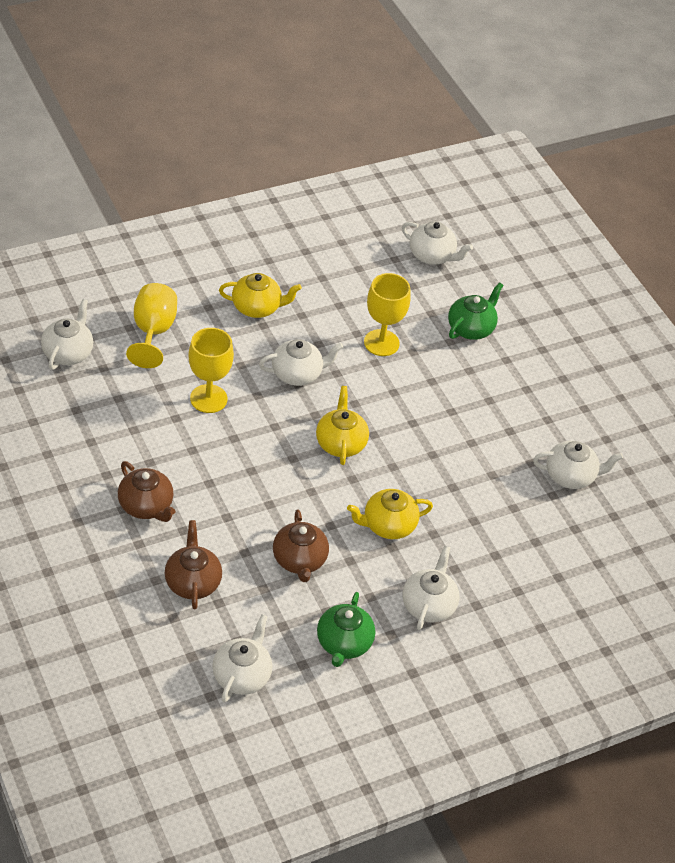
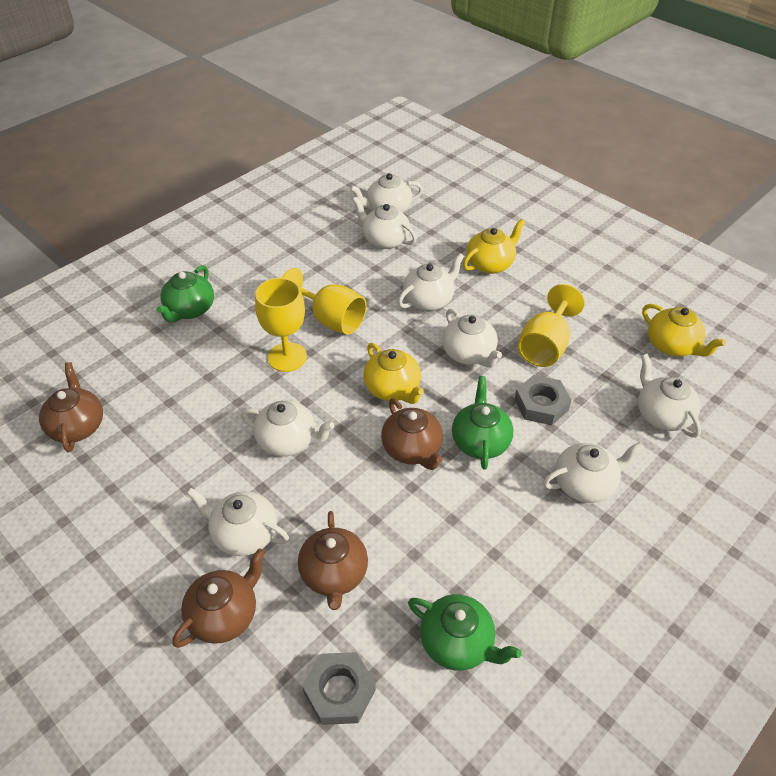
brown teapot: [118,461,175,522] [165,520,222,609] [273,509,329,582] = 3 -> [39,362,103,452] [172,548,265,648] [298,511,368,610] [381,398,443,470] = 4
green teapot: [317,592,375,667] [448,282,503,340] = 2 -> [156,265,214,322] [408,595,522,671] [452,376,513,470] = 3
grey nut: none = 0 -> [302,652,376,725] [515,375,571,425] = 2
white teapot: [41,299,94,370] [212,614,272,702] [259,339,343,386] [402,221,473,265] [403,546,460,630] [533,441,623,489] = 6 -> [186,488,289,556] [241,400,334,456] [350,173,423,212] [352,197,417,249] [398,253,464,311] [442,308,502,368] [543,442,644,503] [638,354,701,438] = 8

